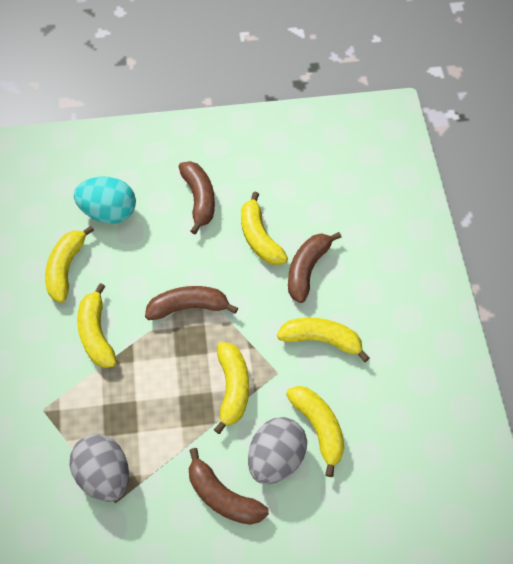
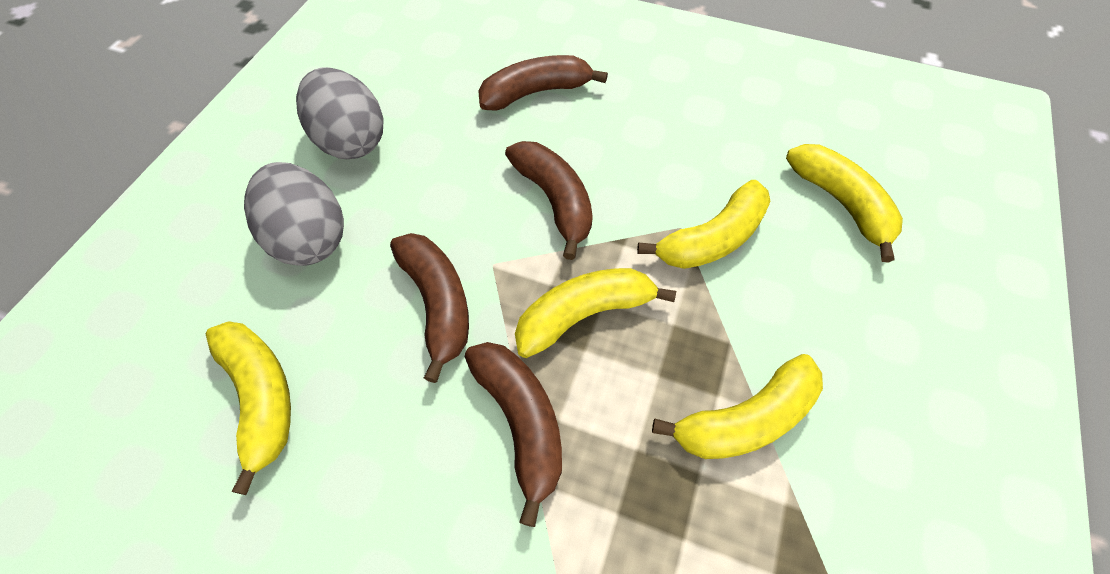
turquoise egg: [74,177,136,224] = 1 -> none = 0
yellow banana: [45,226,94,303] [77,283,117,368] [214,342,249,434] [241,191,288,265] [277,318,370,362] [286,386,344,477] = 6 -> [205,321,291,495] [515,268,676,358] [637,180,771,269] [652,354,823,459] [786,144,903,263] = 5

